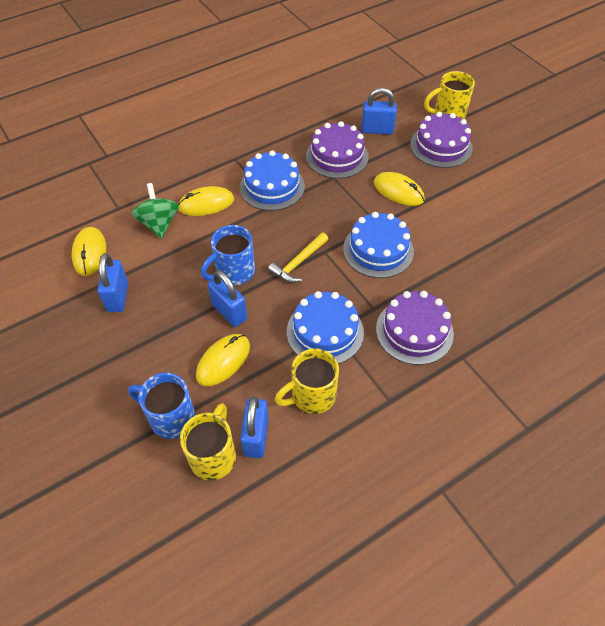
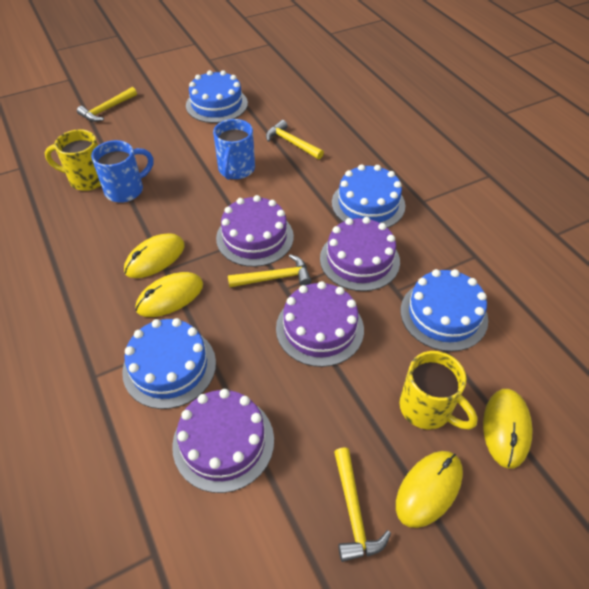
blue cake: [240,150,305,211] [287,291,364,364] [343,212,414,278] = 3 -> [122,318,216,409] [186,70,248,123] [332,164,405,228] [401,269,488,352] = 4
blue padlock: [97,253,128,312] [208,270,247,327] [240,396,269,458] [361,88,397,135] = 4 -> none = 0
green spinning top: [132,183,179,238] = 1 -> none = 0
purple cake: [306,121,369,179] [376,291,454,365] [410,112,473,168] = 3 -> [172,389,274,493] [216,195,294,267] [276,281,364,367] [320,217,400,291] = 4
yellow hammer: [268,233,328,283] = 1 -> [77,87,137,122] [228,254,311,287] [266,120,324,159] [334,447,391,562] = 4
yellow mug: [180,403,236,481] [275,348,339,414] [424,71,475,119] = 3 -> [45,129,101,191] [399,351,478,430] = 2

